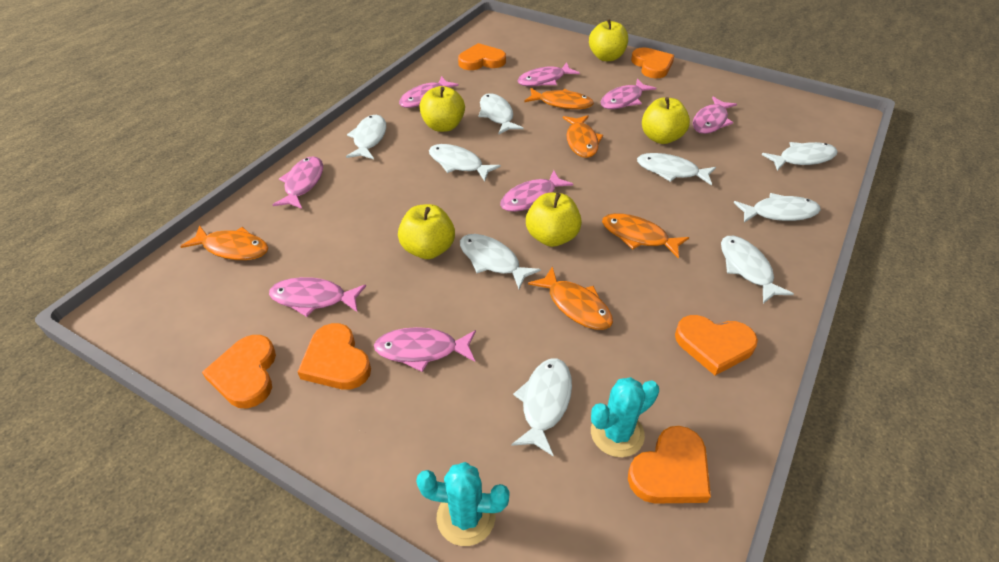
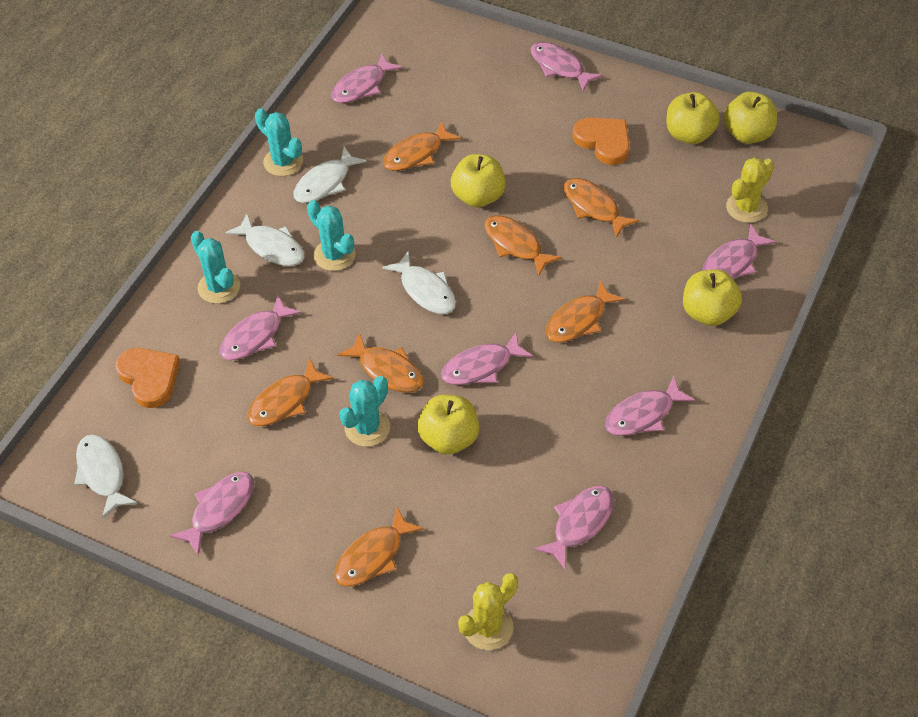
orange fish: [180,225,268,260] [524,88,594,109] [528,266,613,330] [563,115,603,158] [602,213,689,259] = 5 -> [247,358,333,426] [334,507,424,586] [337,333,423,393] [383,120,461,171] [485,215,562,276] [545,280,625,342] [564,178,639,238] = 7
orange heart: [202,335,276,408] [298,323,371,390] [458,43,506,70] [628,426,711,504] [631,47,674,78] [675,315,758,375] = 6 -> [115,348,180,408] [572,118,630,165] = 2
turquoise cactus: [416,462,510,546] [591,377,659,457] = 2 -> [191,231,240,304] [255,108,303,176] [307,200,356,271] [339,376,390,447] = 4
white fish: [346,115,386,159] [429,144,501,181] [460,234,541,289] [479,93,524,135] [511,359,572,456] [637,153,716,186] [721,236,794,303] [734,193,821,223] [762,142,838,171] = 9 -> [74,434,138,519] [225,214,304,266] [294,147,367,203] [382,251,456,314] = 4
yellow cactus: none = 0 -> [458,573,518,650] [726,157,774,223] = 2

